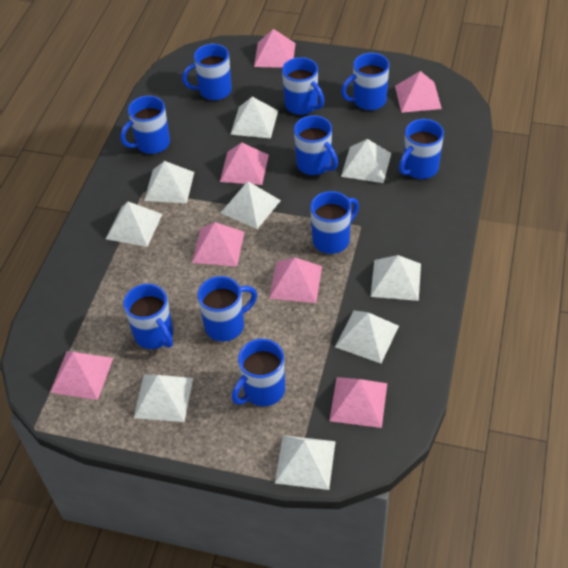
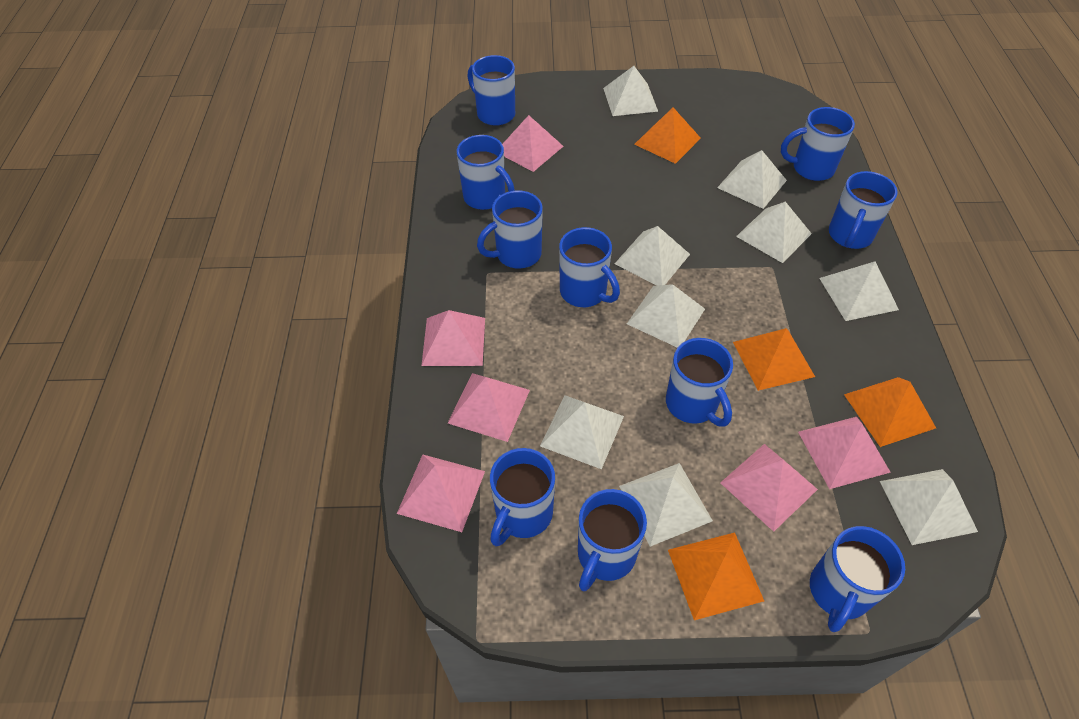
orange pyramid: none = 0 -> [634,108,701,164] [668,533,764,620] [733,328,815,391] [844,377,936,447] = 4
pink pyramid: [50,351,113,400] [192,222,245,267] [220,143,269,185] [254,29,296,68] [269,257,322,303] [329,377,387,428] [395,71,442,113] = 7 -> [397,455,485,532] [422,310,485,366] [448,373,530,442] [502,115,564,172] [720,444,818,532] [798,417,891,489] = 6

